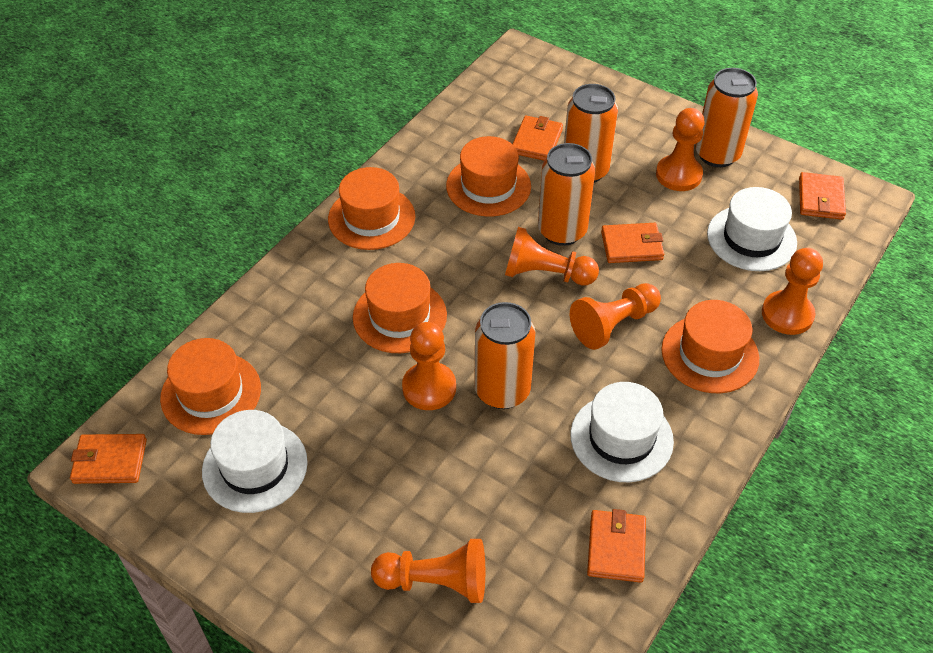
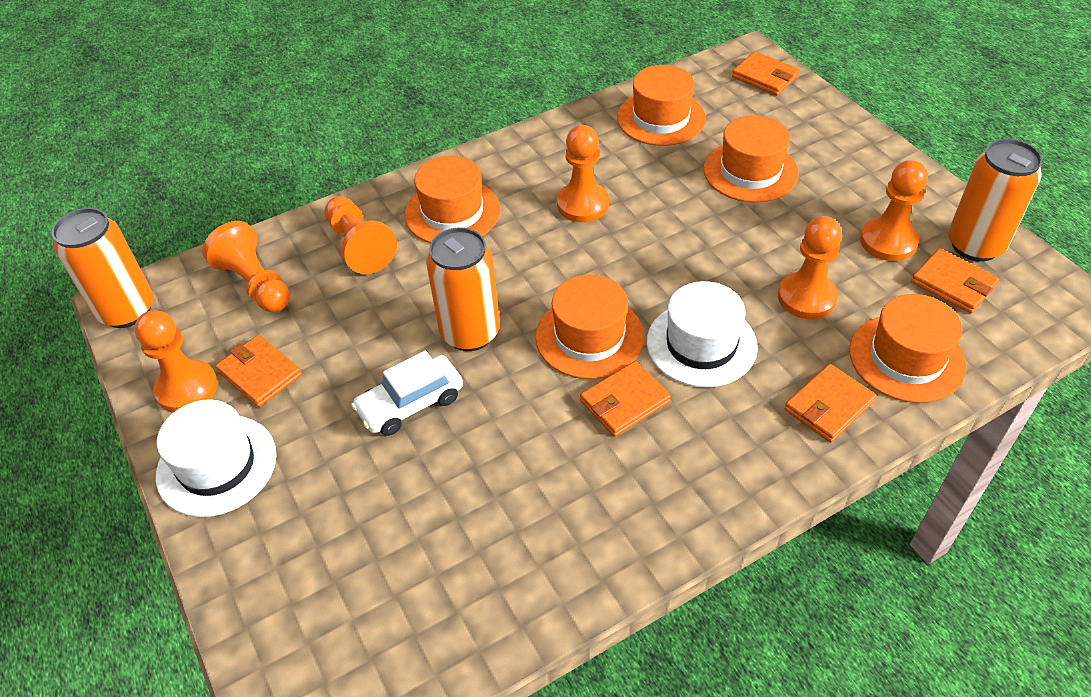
orange can: [474,302,535,409] [538,143,595,246] [564,84,618,183] [695,68,758,167] = 4 -> [52,208,153,328] [426,227,500,351] [948,139,1043,262] = 3
white car: none = 0 -> [351,351,463,436] = 1
white hat: [202,410,308,513] [570,382,674,482] [707,187,797,271] = 3 -> [156,399,276,517] [647,281,758,388] = 2

